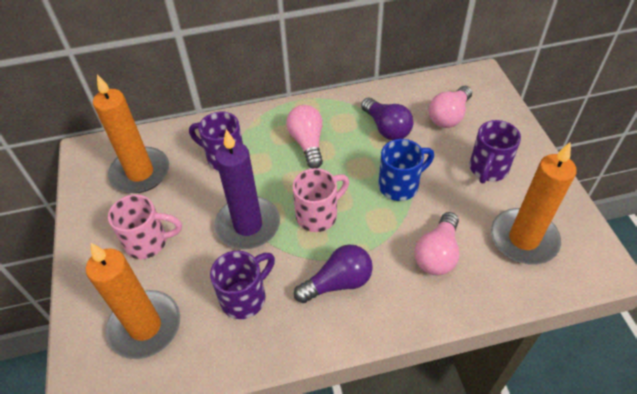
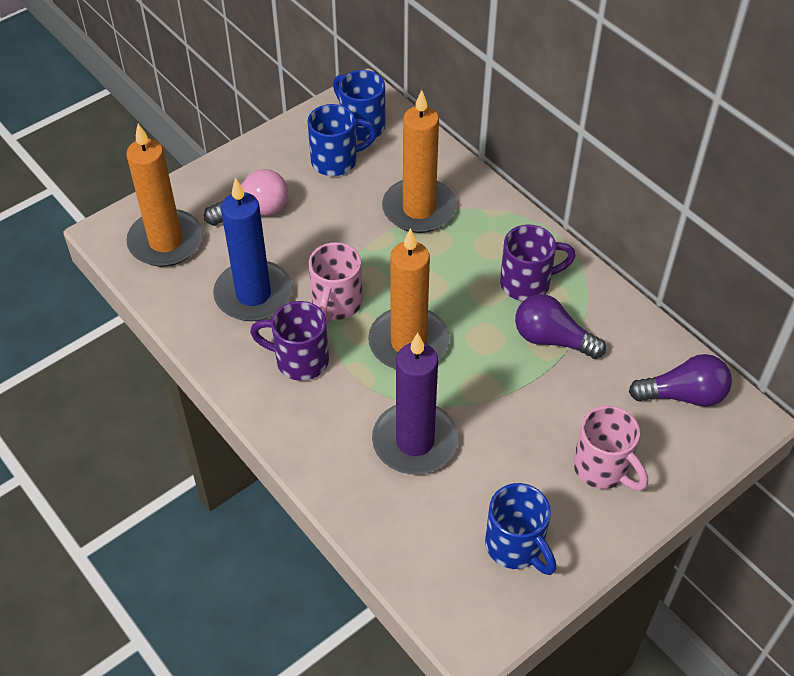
blue candle: none = 0 -> [213,178,292,321] = 1
blue mug: [379,139,434,201] = 1 -> [307,104,377,176] [333,70,385,141] [485,483,556,575] = 3
pink light bulb: [286,105,323,168] [414,212,459,275] [429,86,472,128] = 3 -> [204,169,288,226] = 1
purple mug: [189,111,243,170] [210,251,275,319] [469,120,521,184] = 3 -> [250,301,329,381] [500,225,576,301] = 2

